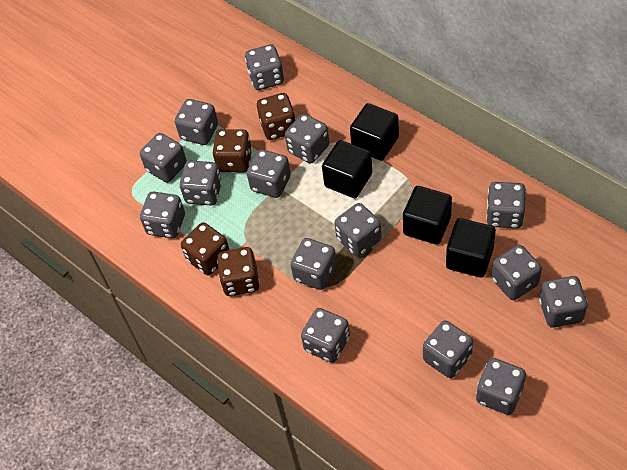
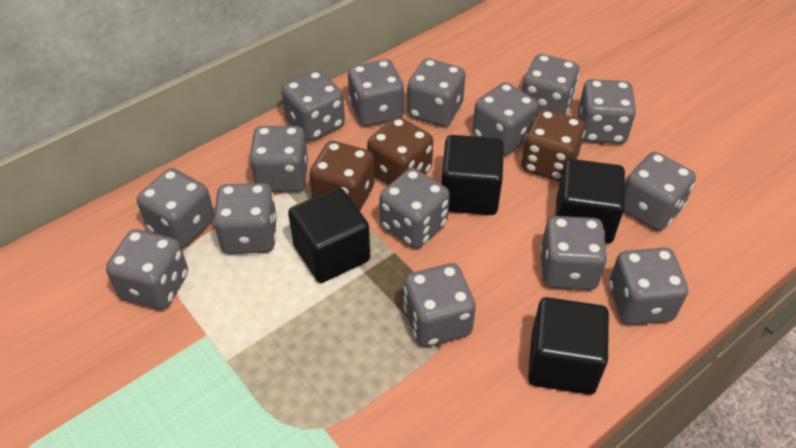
brown dice: [181,222,229,276] [212,129,252,172] [217,247,260,296] [257,93,296,140] = 4 -> [309,141,375,211] [367,117,433,185] [521,109,585,181] = 3

